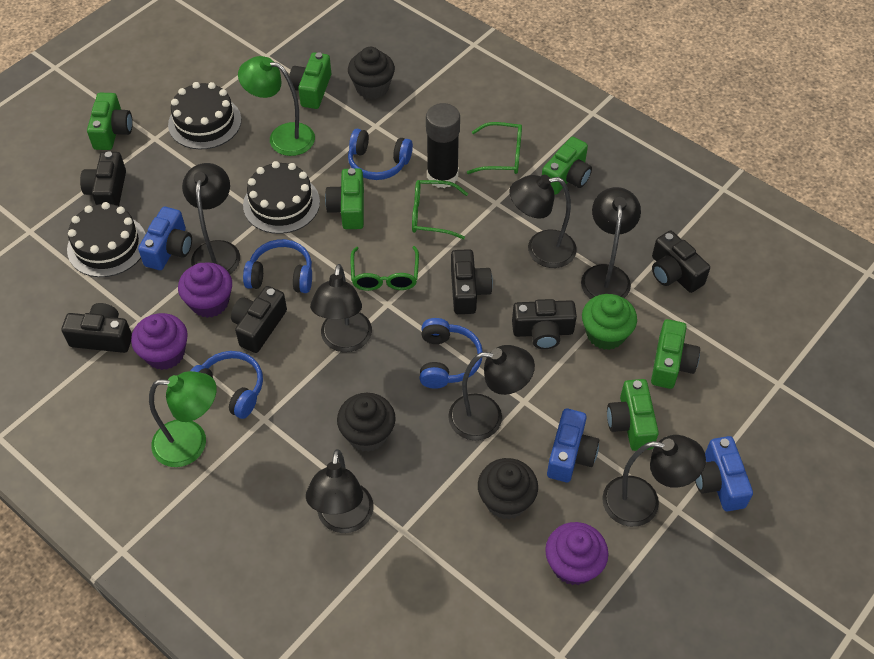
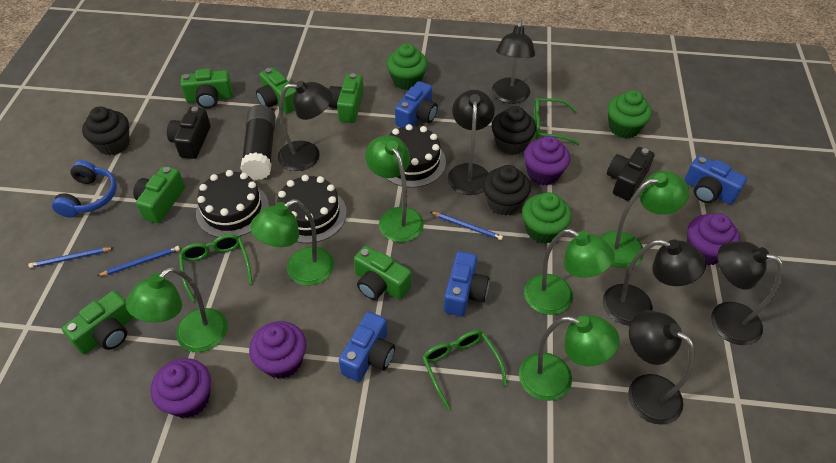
black camera: [62,303,132,353] [80,151,126,206] [231,286,287,353] [451,249,493,314] [512,299,577,349] [652,231,710,293] = 6 -> [167,107,211,159] [607,147,655,201] = 2
black lamp: [182,163,240,274] [306,449,373,533] [310,264,372,352] [448,345,535,441] [509,175,577,268] [581,187,641,299] [602,435,706,527] = 7 -> [278,81,332,171] [448,90,495,195] [492,20,535,104] [603,239,706,326] [628,310,695,425] [711,241,783,345] = 6
blue camera: [138,207,192,270] [547,408,599,482] [695,436,753,511] = 3 -> [339,312,395,382] [395,81,438,127] [444,251,489,316] [684,155,747,205] = 4
blue headphones: [190,351,263,419] [243,239,312,293] [348,129,413,180] [420,318,483,389] = 4 -> [52,160,117,217] = 1
blue pencil: none = 0 -> [28,247,113,268] [97,246,180,276] [431,212,503,240] = 3
green cupcake: [582,294,637,350] = 1 -> [387,43,428,90] [522,192,572,244] [607,90,652,138] = 3
green lamp: [149,371,217,467] [238,56,315,156] = 2 -> [126,267,228,352] [250,199,334,286] [365,135,424,242] [519,315,620,401] [524,229,615,315] [601,171,689,268] = 6
purple cupcake: [131,313,188,370] [178,262,232,318] [545,522,608,585] = 3 -> [150,358,211,418] [249,321,307,379] [524,136,570,185] [687,213,740,265] = 4

